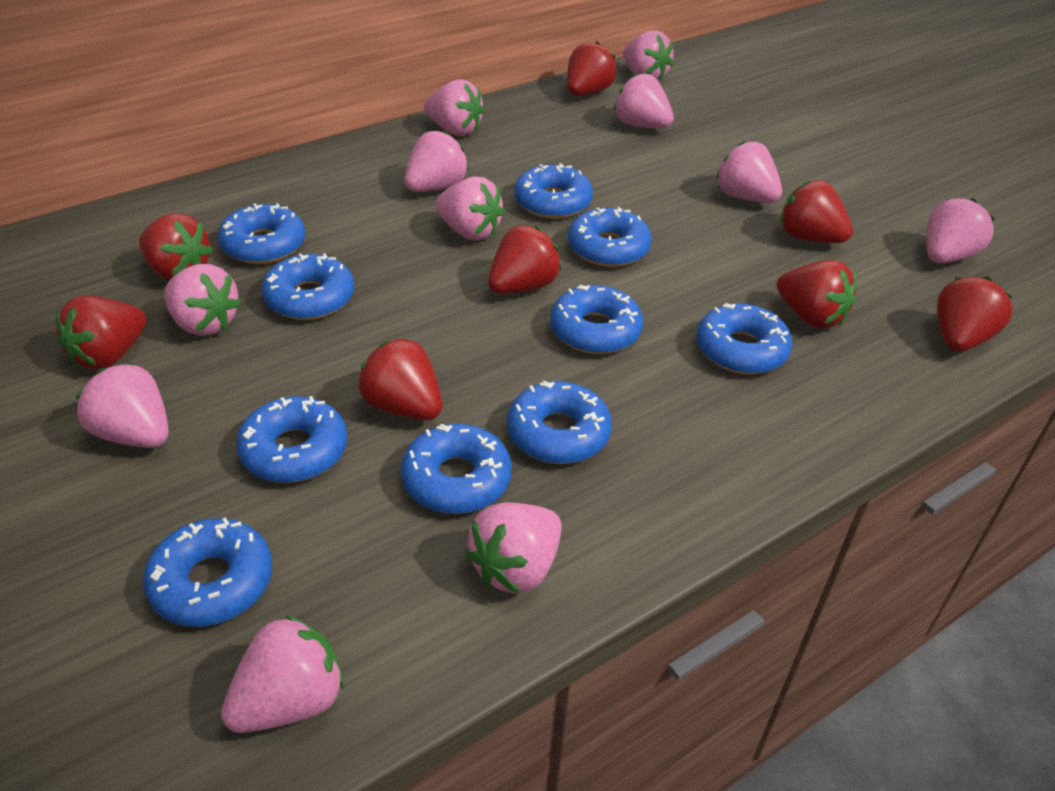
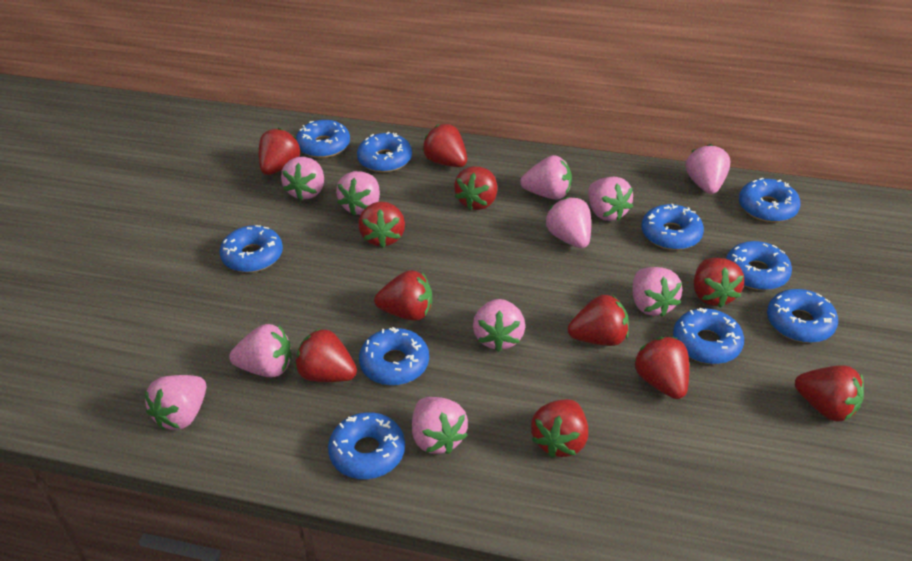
red strawberry: [56,296,147,370] [139,213,213,280] [358,338,442,420] [488,225,561,294] [567,42,616,96] [777,260,857,329] [780,180,853,243] [937,276,1013,352] = 8 -> [259,128,301,175] [295,328,357,382] [358,202,405,248] [374,270,432,321] [422,124,467,167] [454,166,497,210] [531,399,588,458] [568,295,629,346] [634,337,689,399] [694,258,744,308] [795,365,864,421] = 11

